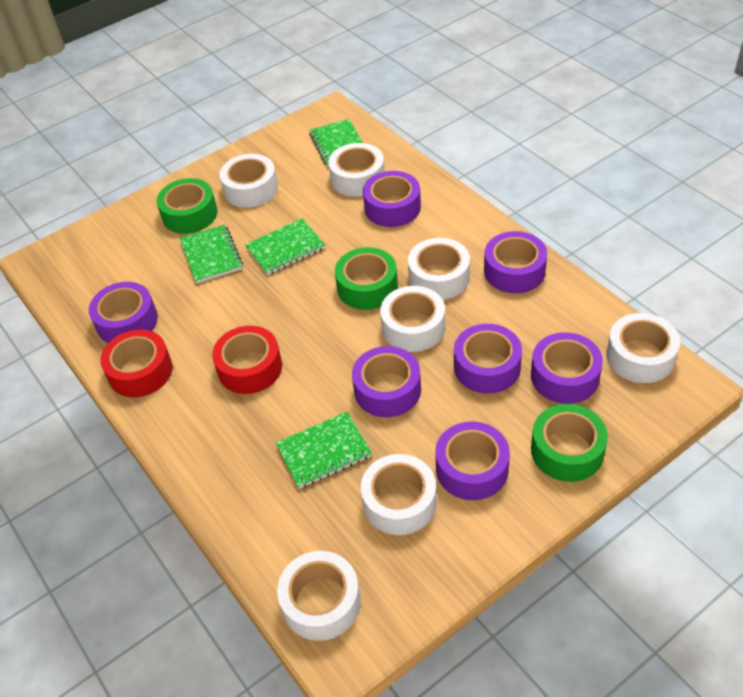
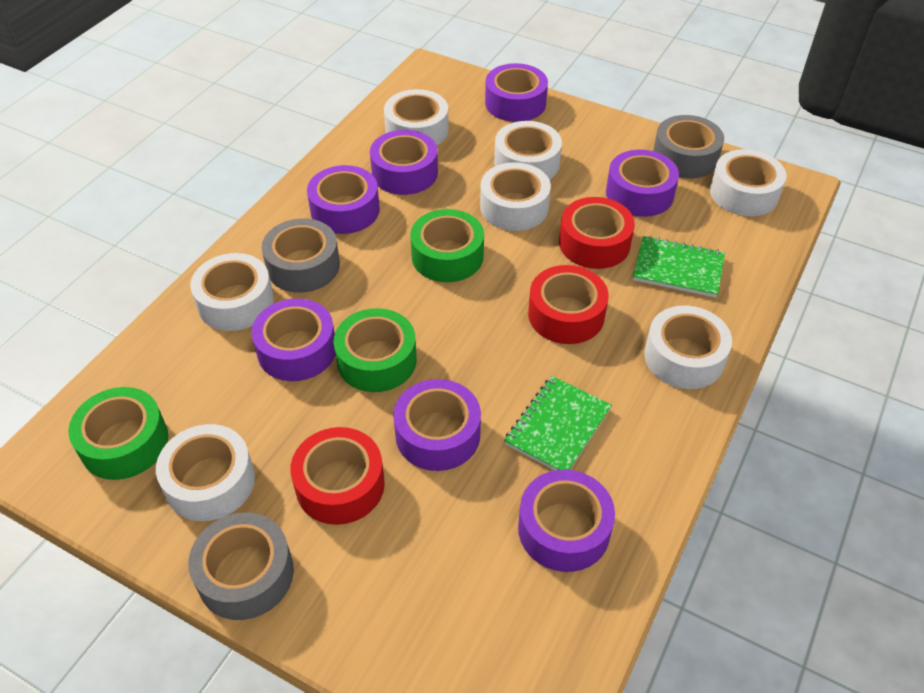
green notebook: [180,224,243,283] [245,218,325,275] [276,412,372,489] [309,119,363,167] = 4 -> [504,376,612,471] [633,236,725,298] = 2
grey tape: none = 0 -> [188,512,294,620] [262,218,340,293] [653,115,724,179] = 3
red tape: [100,330,173,397] [212,326,282,394] = 2 -> [290,427,385,525] [528,265,609,344] [559,197,635,269] = 3

